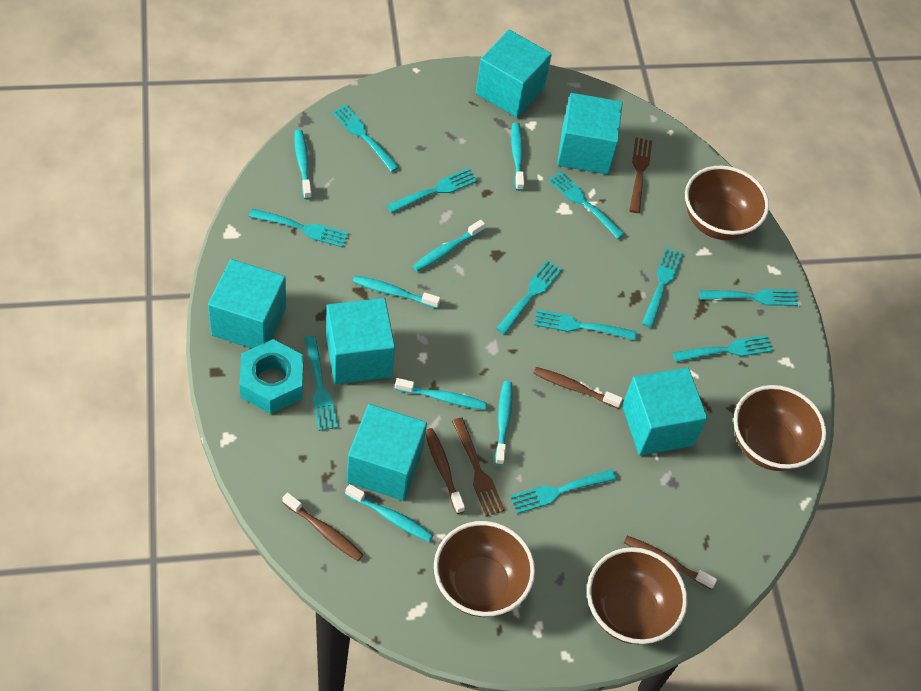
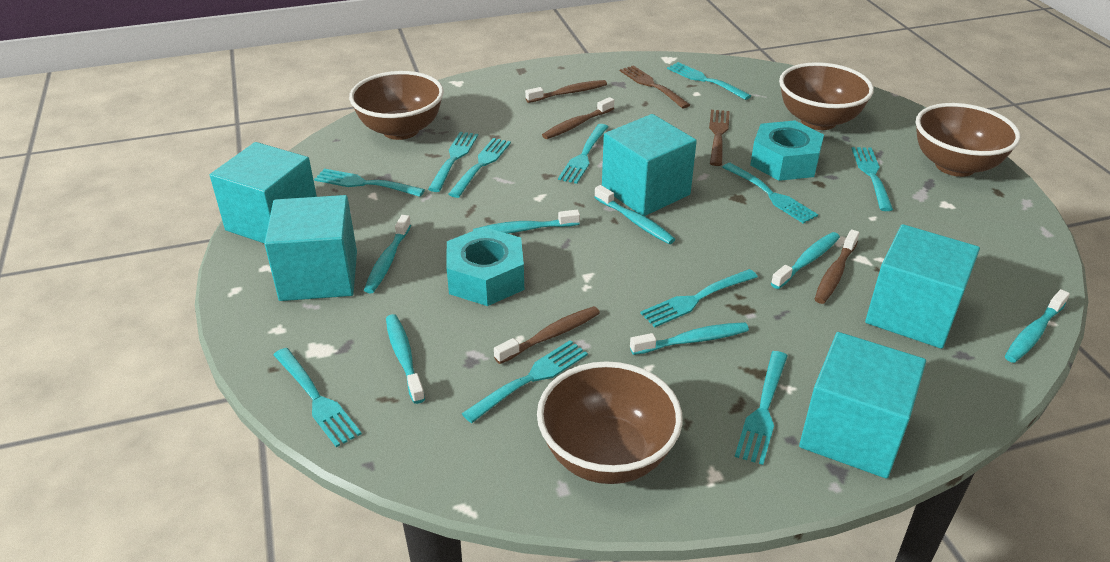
turquoise cube: [208,259,286,348] [326,298,395,384] [347,404,427,501] [476,30,552,118] [557,93,623,174] [622,367,707,456] = 6 -> [210,142,317,243] [264,195,357,301] [602,114,697,216] [799,332,926,479] [865,224,980,349] = 5
turquoise nut: [239,339,303,414] = 1 -> [447,227,524,306] [750,120,824,181] = 2

